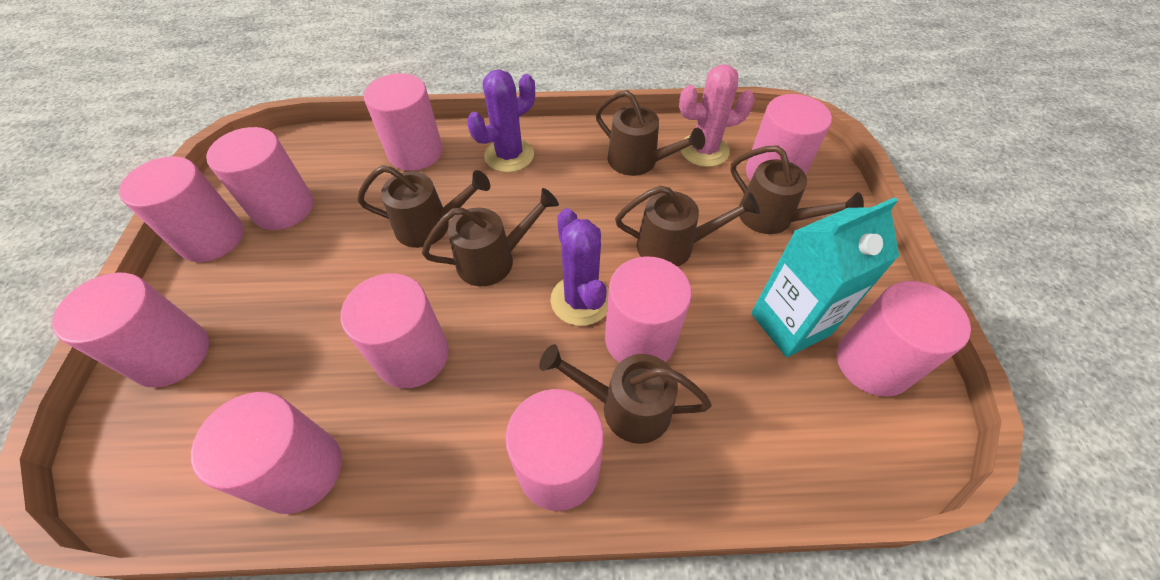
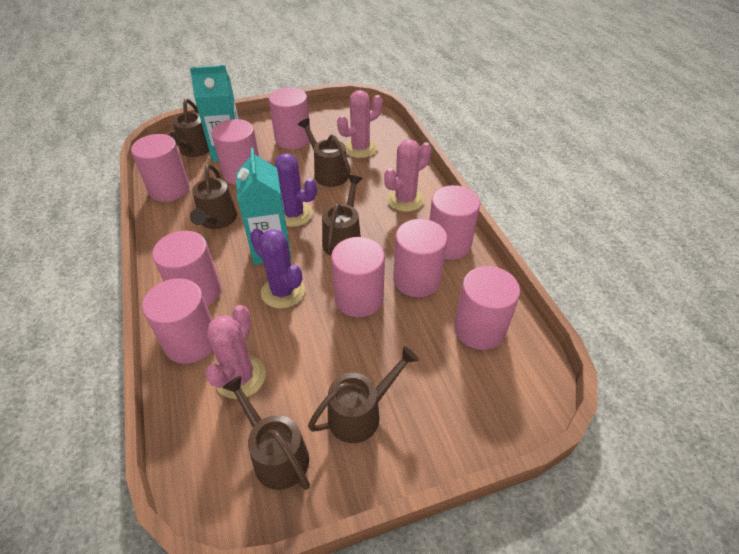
pink cactus: [679,64,755,167] = 1 -> [205,305,266,399] [337,90,382,158] [384,139,432,212] = 3
pink cylinder: [52,273,209,387] [119,156,244,262] [191,392,342,514] [206,127,314,230] [341,273,449,388] [364,73,443,171] [505,389,604,511] [605,256,692,363] [746,94,832,181] [837,281,971,397] = 10 -> [131,134,190,202] [142,278,213,364] [152,231,221,306] [212,119,259,185] [269,87,310,149] [331,237,385,317] [393,219,447,297] [429,185,480,260] [454,266,520,350] = 9
turquoise carton: [751,197,899,357] = 1 -> [190,65,239,162] [236,148,291,264] = 2

